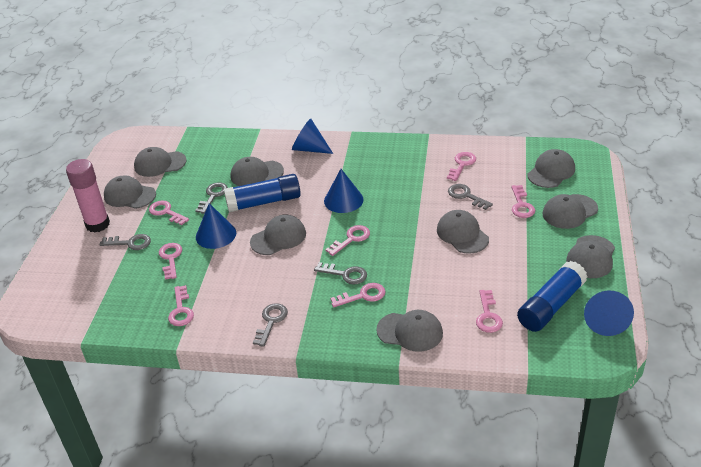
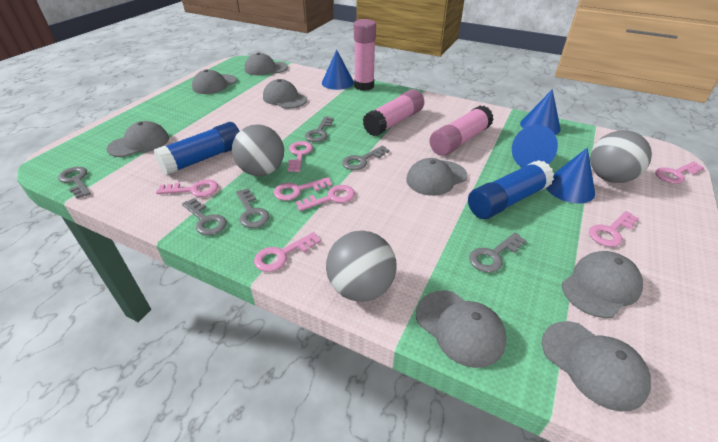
grey ball: none = 0 -> [232,124,284,176] [326,231,397,302] [590,130,652,183] = 3
grey cap: [104,175,156,209] [134,147,187,177] [231,157,284,186] [250,215,306,255] [376,310,443,352] [437,210,489,254] [527,149,575,188] [542,194,598,229] [566,235,615,278] = 9 -> [106,121,169,157] [192,69,237,94] [245,53,288,75] [263,79,307,109] [406,158,467,196] [416,290,507,368] [542,321,651,411] [562,251,643,318] = 8
grey key: [100,234,151,250] [195,182,228,214] [253,303,288,347] [314,262,367,285] [448,184,493,210] = 5 -> [58,167,91,199] [182,198,227,235] [236,188,269,228] [305,116,334,142] [342,146,390,170] [469,233,527,273] = 6
pink glue stick: [66,159,110,233] = 1 -> [354,19,376,91] [363,89,424,136] [430,106,494,156] = 3
pink key: [149,200,189,226] [159,243,182,280] [168,285,194,326] [325,225,370,256] [330,283,385,307] [447,152,476,181] [476,290,503,333] [511,185,535,218] = 8 -> [156,179,218,197] [254,232,321,272] [274,177,332,201] [288,141,313,172] [296,185,355,211] [589,211,639,247] [655,161,705,184] = 7

